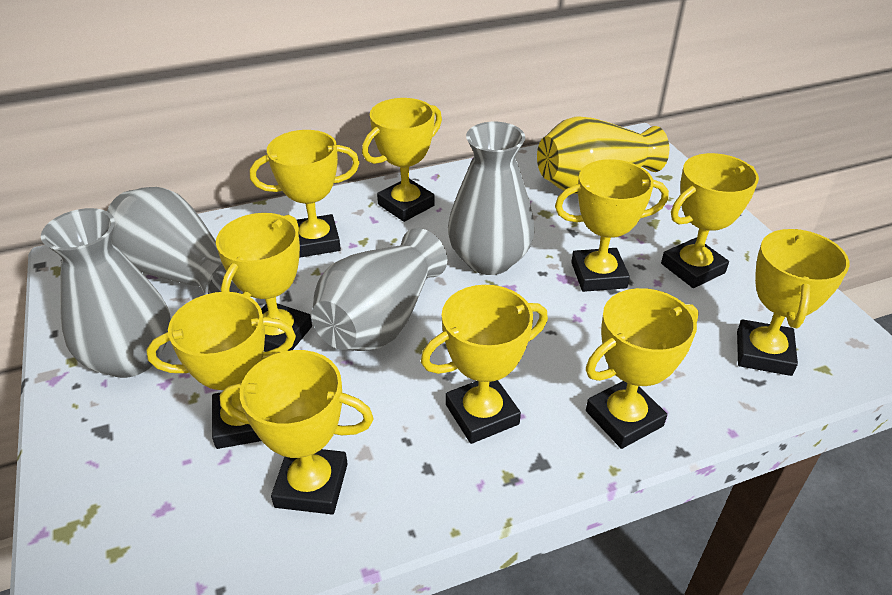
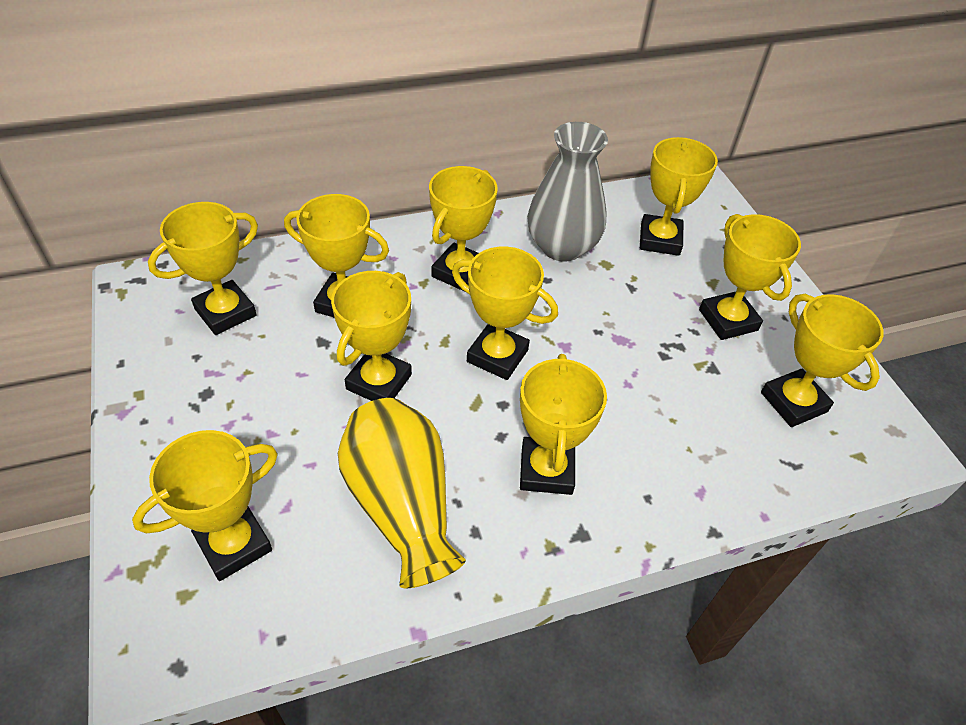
grey vase: [41,208,171,378] [107,187,240,295] [311,228,447,351] [448,122,534,275] = 4 -> [527,122,608,262] = 1

